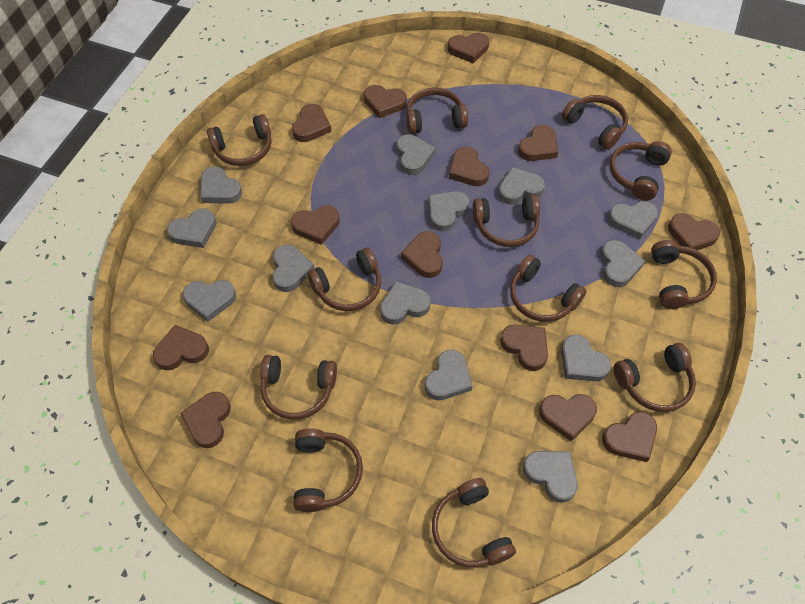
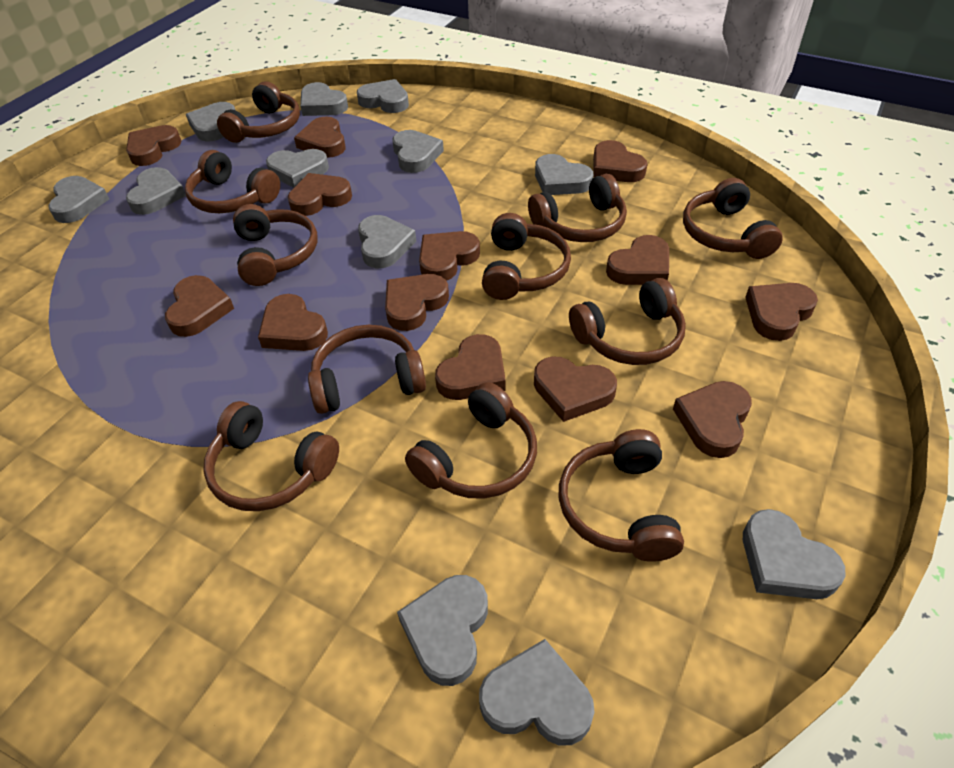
brown headphones: [207,114,272,166] [260,355,337,420] [293,428,363,512] [308,248,381,311] [406,88,468,134] [432,478,516,567] [473,195,540,247] [510,255,586,322] [562,95,628,150] [609,141,672,201] [614,343,696,412] [651,240,717,309] = 12 -> [185,150,280,213] [203,401,339,511] [217,81,300,143] [233,204,317,286] [308,325,426,414] [405,382,537,499] [482,213,571,300] [528,174,627,242] [559,429,684,562] [569,278,686,365] [683,178,783,259] = 11
grey heart: [167,208,216,248] [183,280,236,322] [200,166,242,204] [272,245,315,292] [380,281,431,325] [397,134,435,175] [425,350,473,400] [429,191,469,231] [498,167,545,205] [523,451,578,503] [561,335,611,381] [601,240,645,287] [608,201,658,240] = 13 -> [48,176,109,223] [126,167,186,215] [186,102,235,141] [266,149,329,188] [300,82,348,116] [357,79,409,113] [358,215,416,268] [392,130,444,173] [397,575,488,686] [479,639,594,746] [535,154,593,195] [743,509,846,599] = 12

